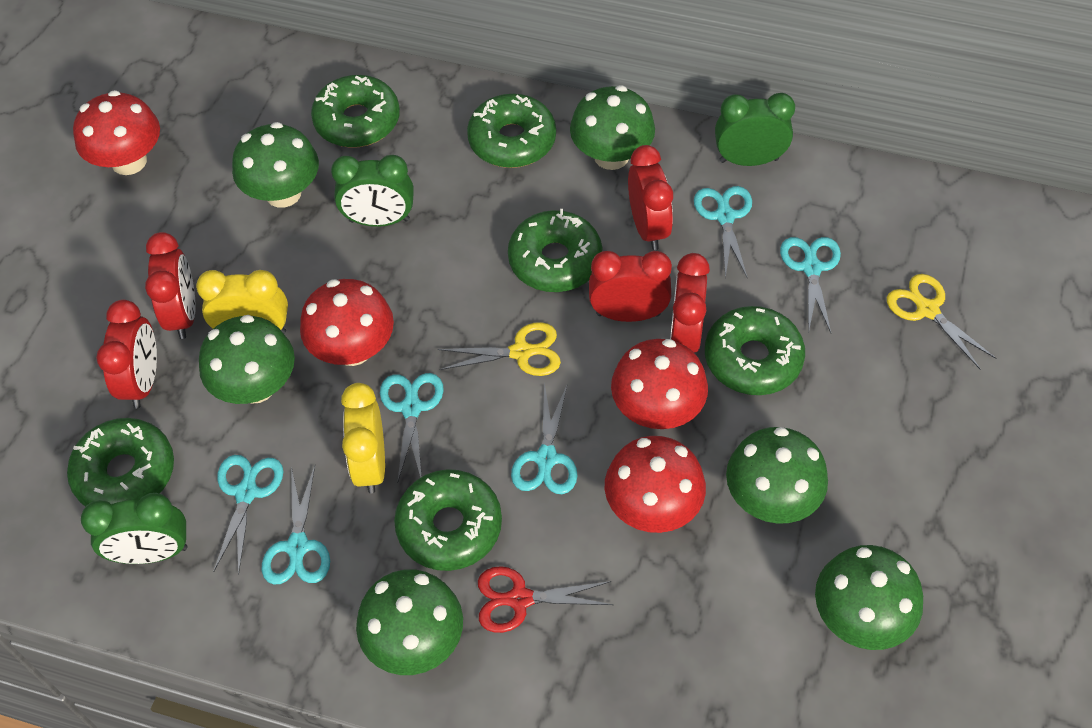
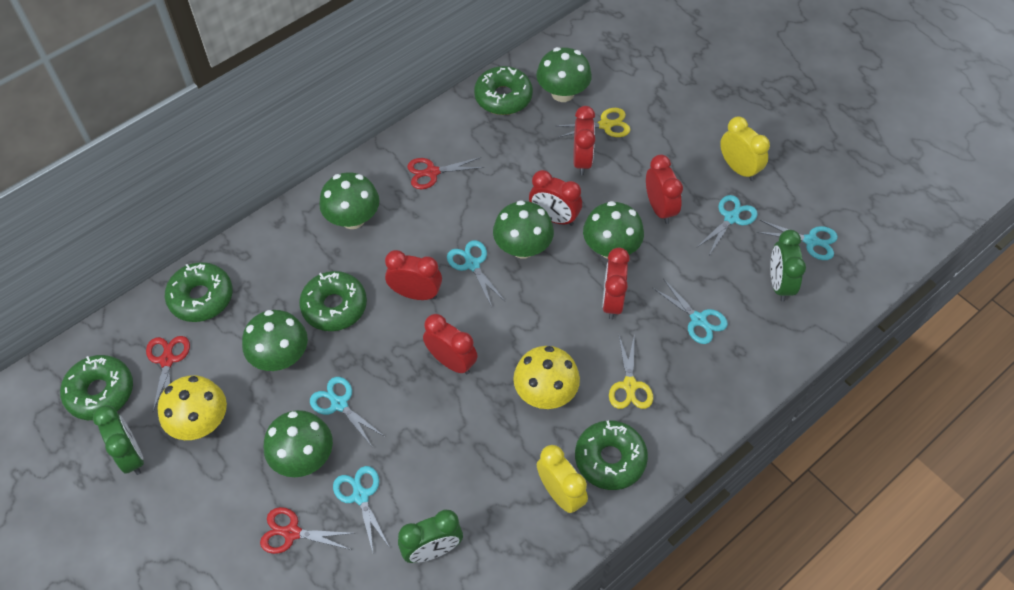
green donut: [67,418,174,507] [311,75,400,148] [394,469,502,571] [467,94,556,168] [508,209,602,292] [705,306,805,395] = 6 -> [60,355,133,420] [165,262,233,322] [299,271,367,331] [474,66,533,115] [575,420,648,490] = 5
red clock: [96,300,157,408] [145,232,196,339] [589,251,672,322] [628,145,673,250] [670,253,710,353] = 5 -> [385,250,442,300] [423,314,478,375] [529,170,582,226] [573,106,595,175] [602,248,630,320] [646,155,683,224] = 6
red mushroom: [73,90,160,175] [300,279,394,366] [605,436,706,533] [611,339,708,429] = 4 -> none = 0
red scissors: [478,566,614,633] = 1 -> [146,336,190,412] [260,507,355,554] [407,157,484,189] = 3
yellow mushroom: none = 0 -> [158,375,227,440] [513,346,580,409] = 2

